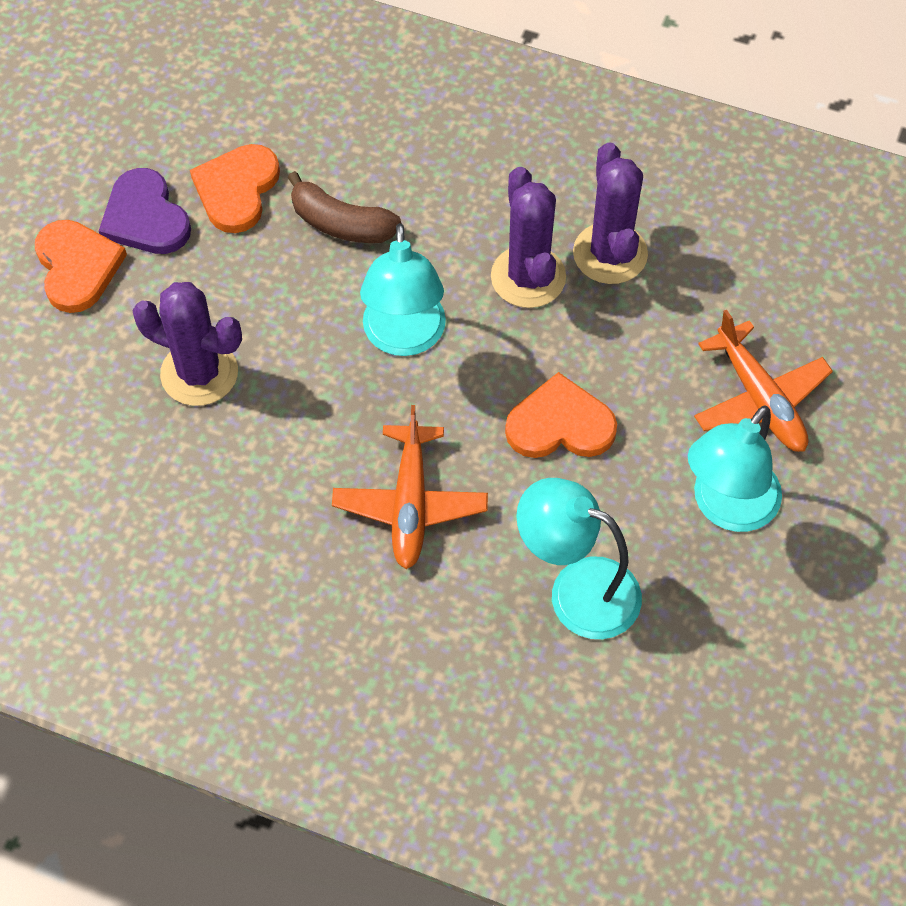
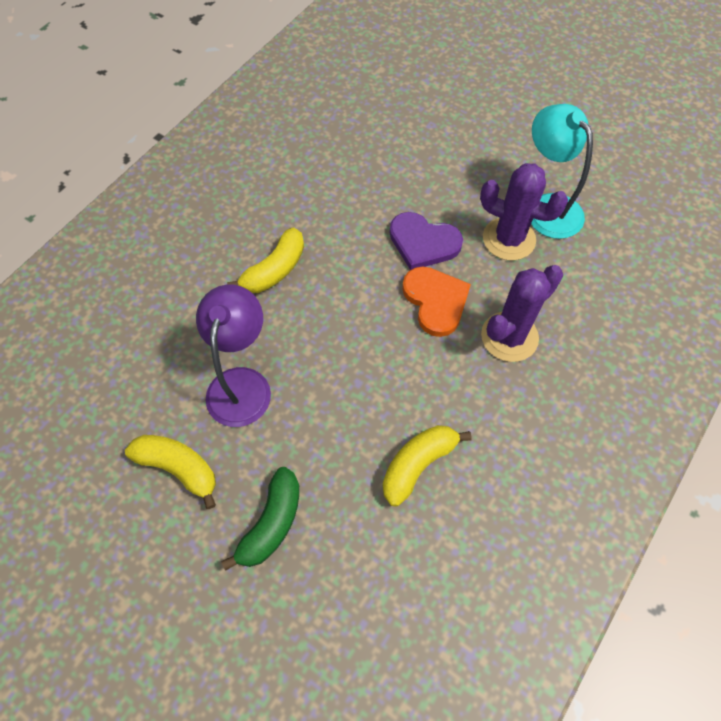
brown banana: [287,171,401,243] = 1 -> none = 0
green banana: none = 0 -> [221,467,299,571] = 1
orange heart: [35,220,127,313] [190,144,280,233] [505,372,617,458] = 3 -> [402,267,471,337] = 1
orange plane: [332,405,488,569] [694,310,833,452] = 2 -> none = 0
purple cactus: [133,282,242,406] [491,167,566,308] [573,142,648,284] = 3 -> [480,163,568,260] [481,265,563,362] = 2
purple lamp: none = 0 -> [196,285,271,427] = 1
turquoise lamp: [360,223,446,356] [516,478,642,639] [688,405,782,532] = 3 -> [531,104,593,239] = 1
yellow banana: none = 0 -> [125,435,216,509] [227,227,304,293] [383,425,471,506] = 3

